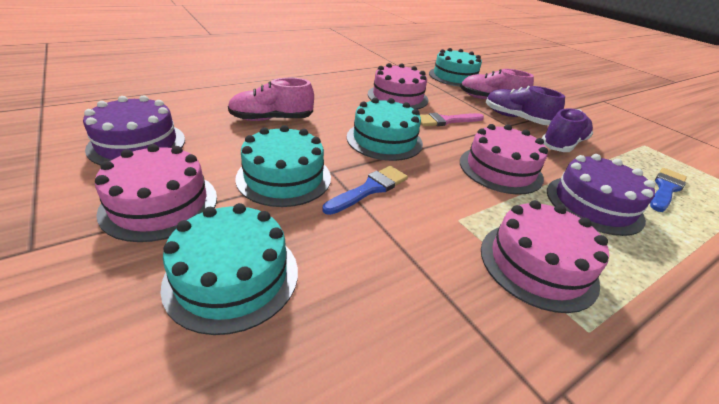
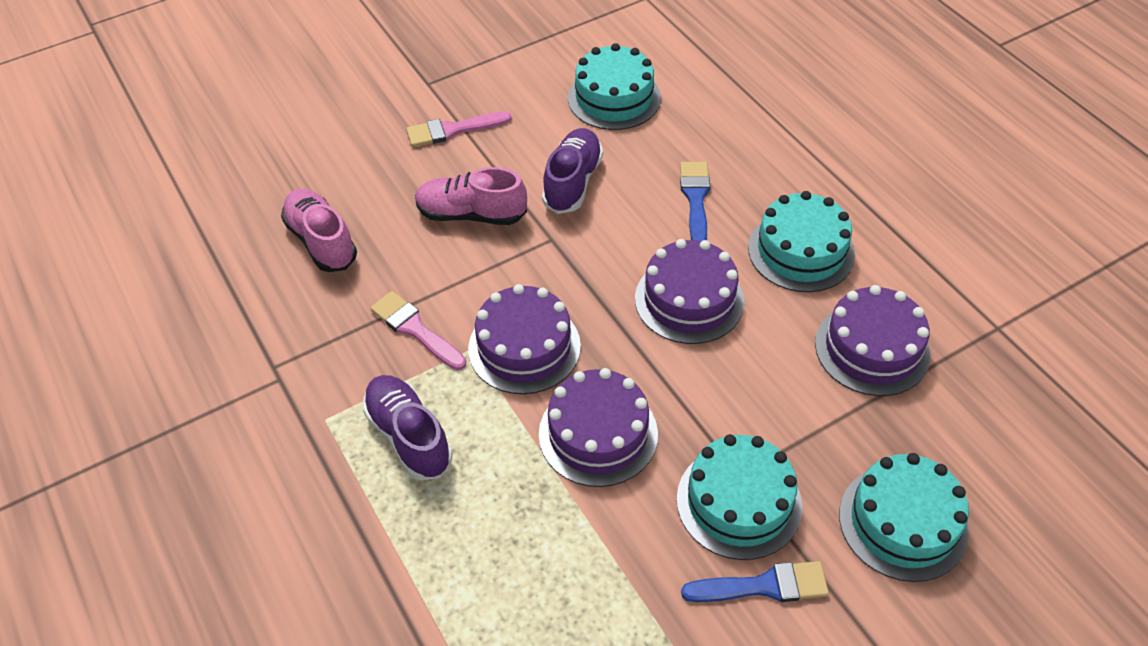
pink brush: [420,113,484,126] = 1 -> [370,291,466,370] [406,111,511,147] = 2
pink cake: [95,144,217,242] [368,63,428,109] [460,124,548,195] [481,200,609,313] = 4 -> none = 0
purple cake: [83,95,185,166] [547,154,655,236] = 2 -> [468,284,581,394] [539,368,658,487] [635,239,744,344] [815,285,930,396] = 4

